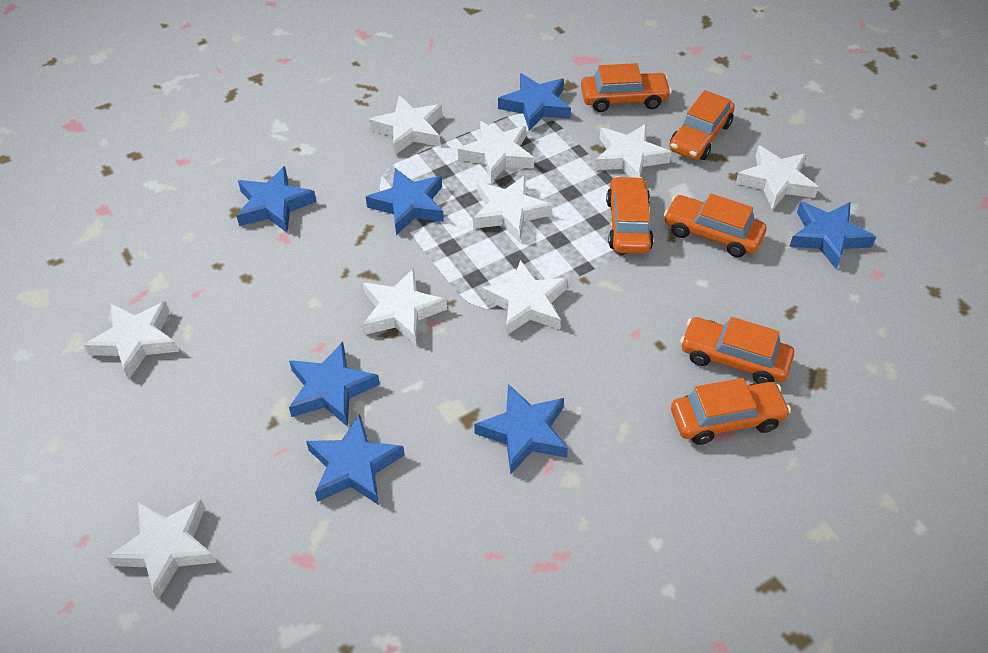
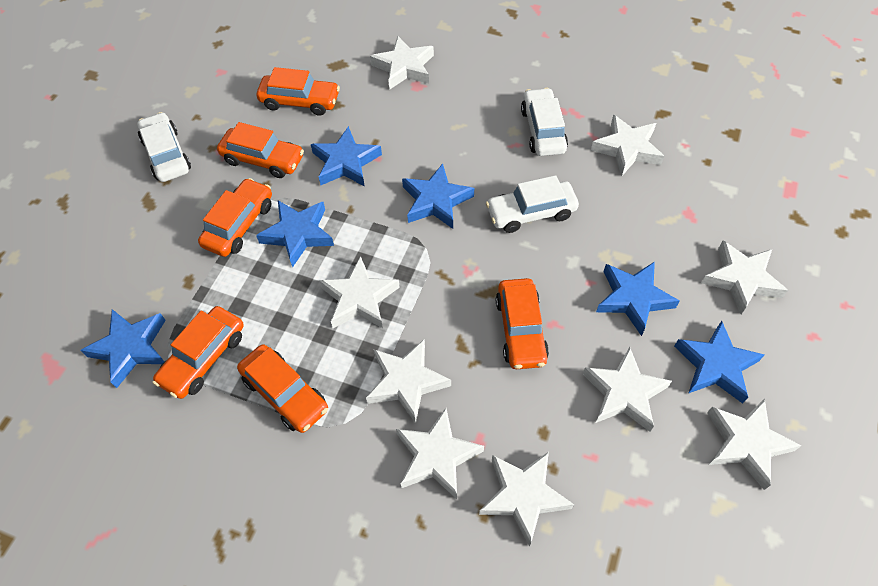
blue star: [236,166,316,233] [289,342,380,427] [306,414,405,505] [366,168,444,235] [474,384,568,474] [498,73,571,131] [789,201,876,269] = 7 -> [80,309,166,388] [256,200,334,268] [311,126,382,187] [402,163,474,229] [596,261,679,336] [674,321,765,404] = 6
white car: none = 0 -> [137,112,191,182] [486,175,579,233] [521,88,568,156] = 3

